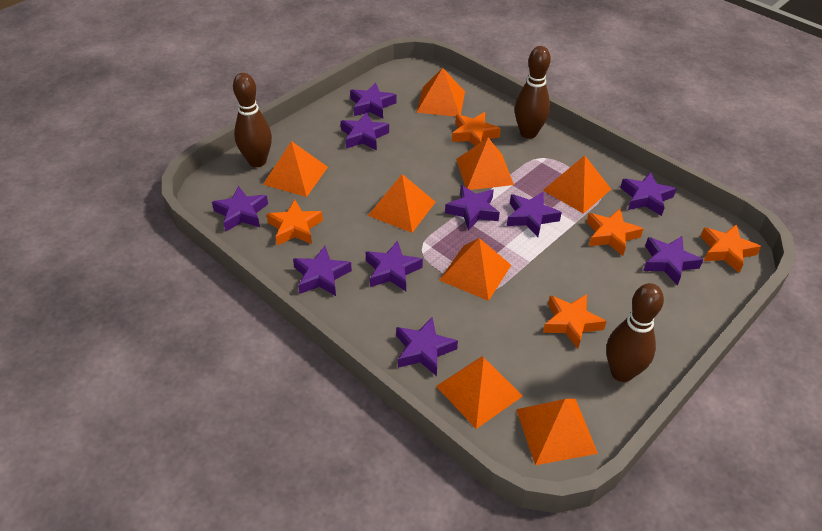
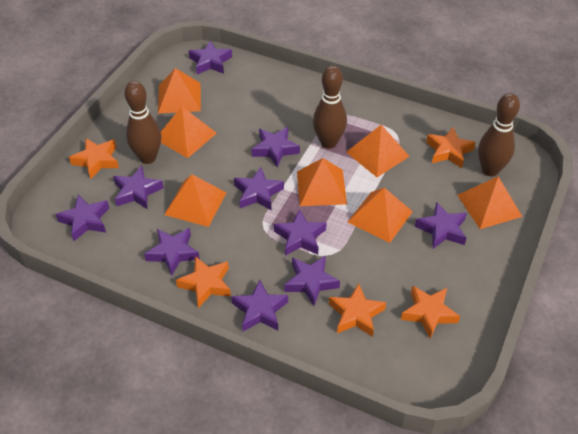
orange pyramid: [263,141,328,197] [368,174,435,233] [416,68,465,117] [436,356,523,429] [439,238,511,301] [456,137,514,190] [516,399,598,465] [543,155,611,214] = 8 -> [158,68,201,114] [161,106,217,158] [164,174,227,227] [297,158,347,206] [346,124,410,177] [348,188,413,243] [457,176,523,229] = 7

